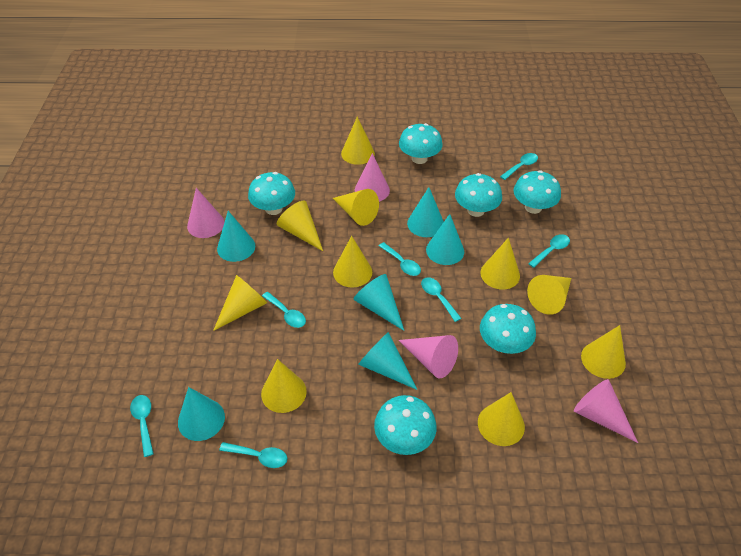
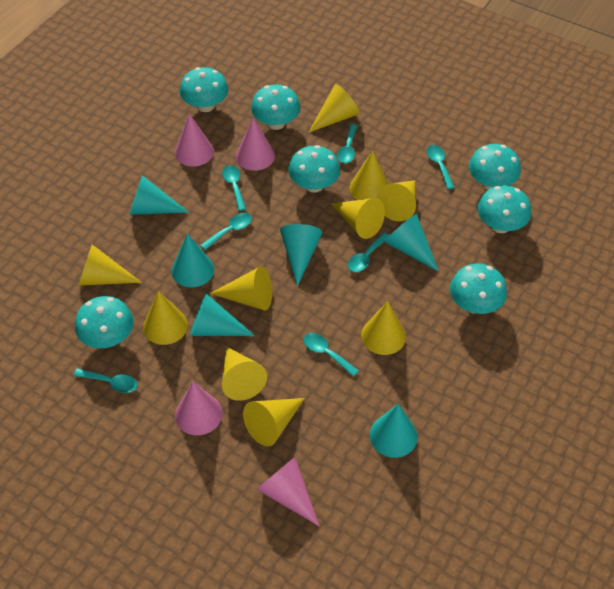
turquoise mushroom: [248,172,295,215] [374,395,437,455] [399,123,443,164] [455,173,502,217] [480,304,536,354] [513,170,561,214] = 6 -> [75,296,134,348] [180,67,228,112] [251,84,300,130] [288,145,340,193] [450,263,507,314] [469,144,521,190] [477,185,531,233] = 7

